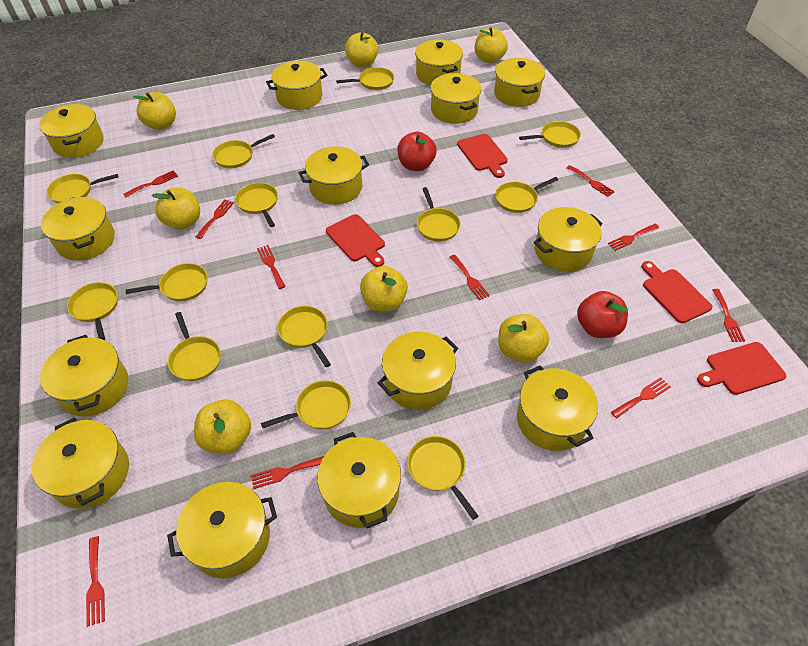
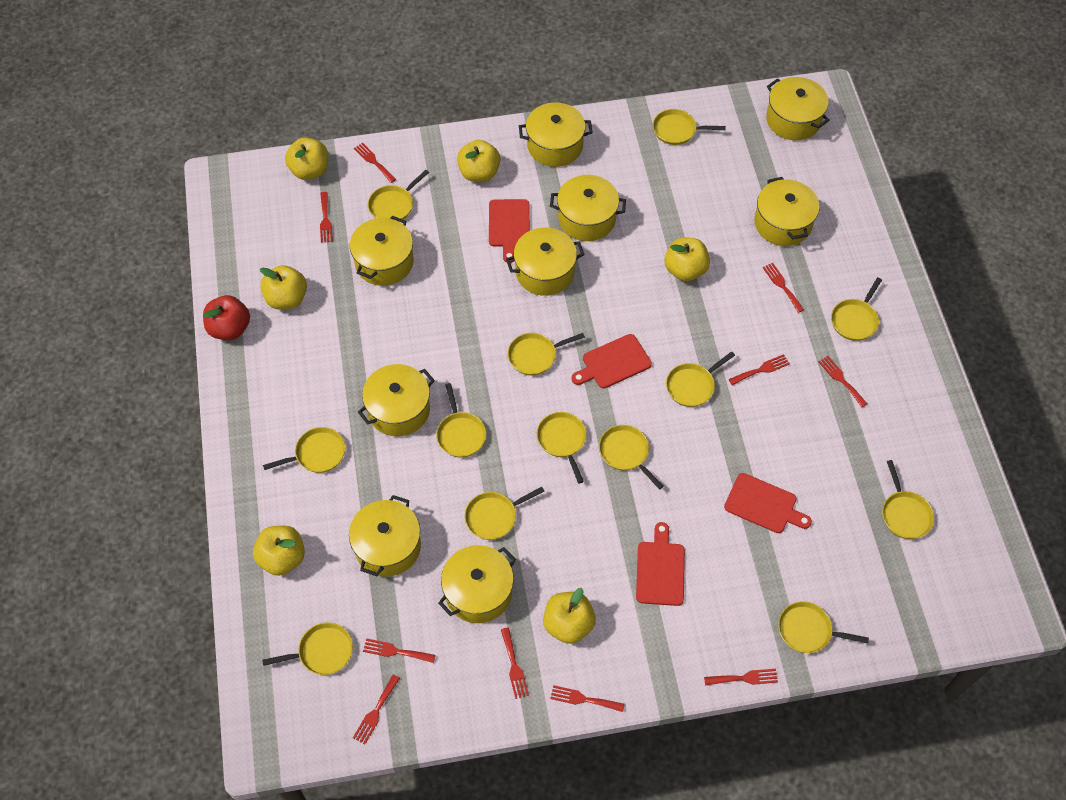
red apple: [397,132,437,171] [577,291,628,338] = 2 -> [203,295,250,340] = 1
yellow apple: [133,92,176,130] [151,188,200,230] [194,400,251,454] [345,32,378,67] [360,266,408,312] [475,28,508,63] [498,314,549,363] = 7 -> [253,526,305,576] [260,265,307,310] [285,137,328,180] [457,140,500,182] [543,588,596,644] [664,237,710,281] = 6
yellow pot: [32,417,129,509] [39,104,103,158] [40,335,128,417] [41,197,115,261] [167,482,277,579] [266,61,327,110] [299,146,369,205] [317,432,401,528] [378,332,458,410] [415,39,463,86] [431,73,481,124] [494,58,545,107] [517,366,598,451] [534,207,603,272] = 14 -> [349,495,421,577] [350,216,414,286] [358,364,435,436] [438,545,516,623] [506,228,585,296] [519,102,593,167] [550,175,626,241] [754,177,820,246] [766,77,830,140] = 9

